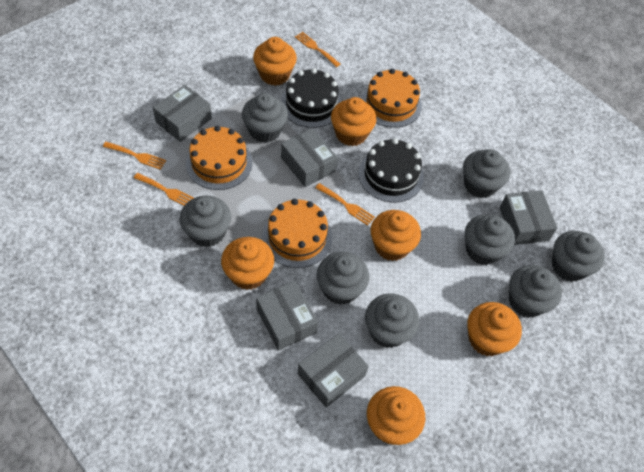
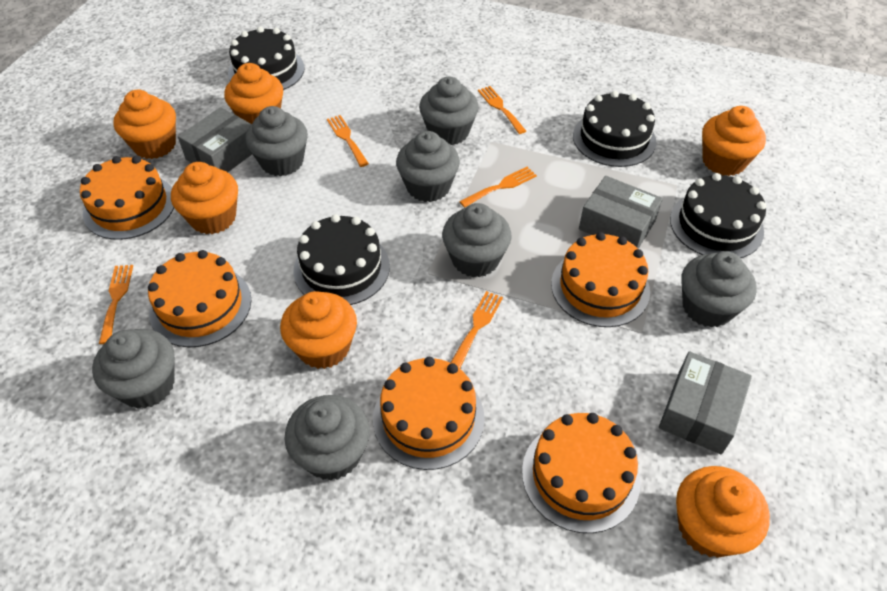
black cake: [281,68,342,128] [358,138,424,202] = 2 -> [228,26,304,90] [293,214,390,305] [573,91,656,167] [670,173,766,258] = 4
grey box: [153,85,212,142] [256,281,318,351] [281,128,338,187] [298,333,369,407] [499,190,557,245] = 5 -> [178,107,252,172] [579,176,663,249] [659,352,752,454] = 3
grey cupcake: [180,196,231,247] [242,93,288,143] [317,252,369,305] [365,294,420,348] [463,149,510,198] [465,214,515,265] [509,265,562,318] [552,231,605,282] = 8 -> [92,329,175,409] [245,106,308,176] [284,395,370,481] [396,131,460,202] [419,77,479,145] [442,203,512,277] [681,251,757,328] = 7
orange cake: [186,126,252,190] [262,199,332,268] [361,69,422,128] = 3 -> [80,156,174,240] [148,250,251,347] [373,357,484,470] [522,413,641,533] [551,232,650,327] = 5
orange fork: [103,142,166,170] [134,173,194,206] [295,32,340,67] [315,183,375,226] = 4 -> [99,265,133,344] [327,115,369,167] [450,291,503,369] [459,167,537,208] [478,86,526,134] = 5

